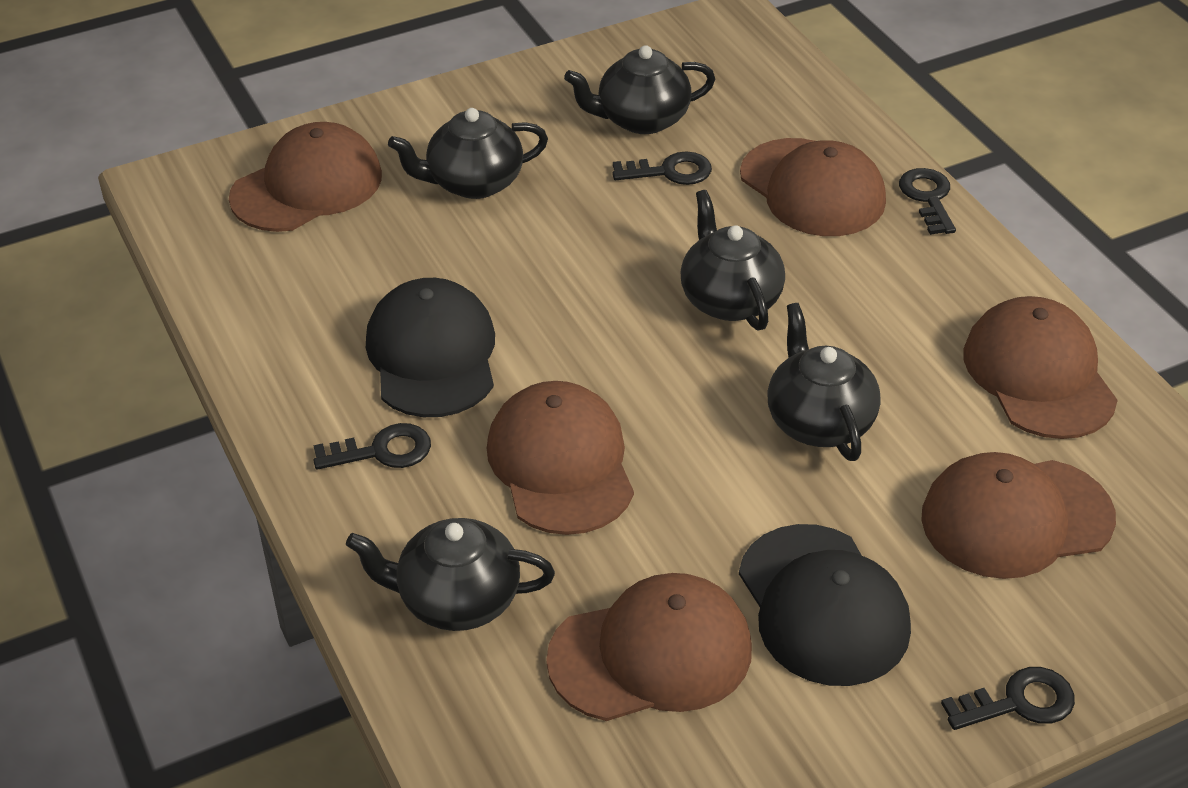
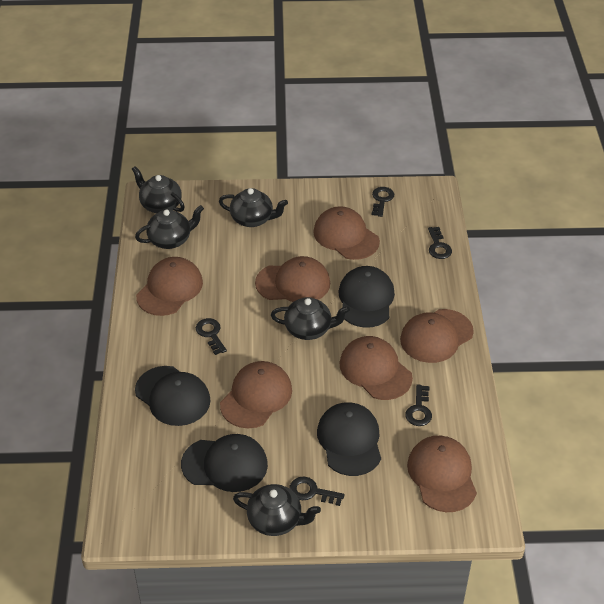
black cap: [366,278,495,417] [739,524,911,686] = 2 -> [135,366,211,426] [181,434,268,492] [317,402,381,476] [338,266,395,328] = 4
black key: [313,423,431,470] [612,152,712,185] [899,168,956,235] [941,667,1075,730] = 4 -> [196,318,227,355] [289,477,344,506] [372,187,394,217] [405,384,432,426] [428,227,452,259] = 5
brown cap: [229,122,382,232] [487,381,634,535] [546,573,752,721] [740,138,886,236] [921,452,1116,579] [964,296,1118,439] = 6 -> [136,257,203,316] [220,361,292,428] [255,256,330,302] [313,206,380,260] [340,336,413,400] [400,309,474,363] [407,436,477,512] = 7

